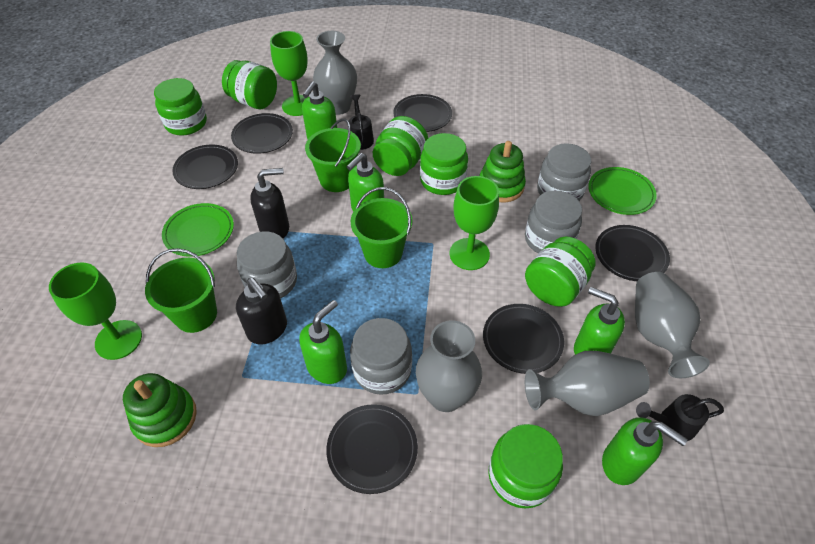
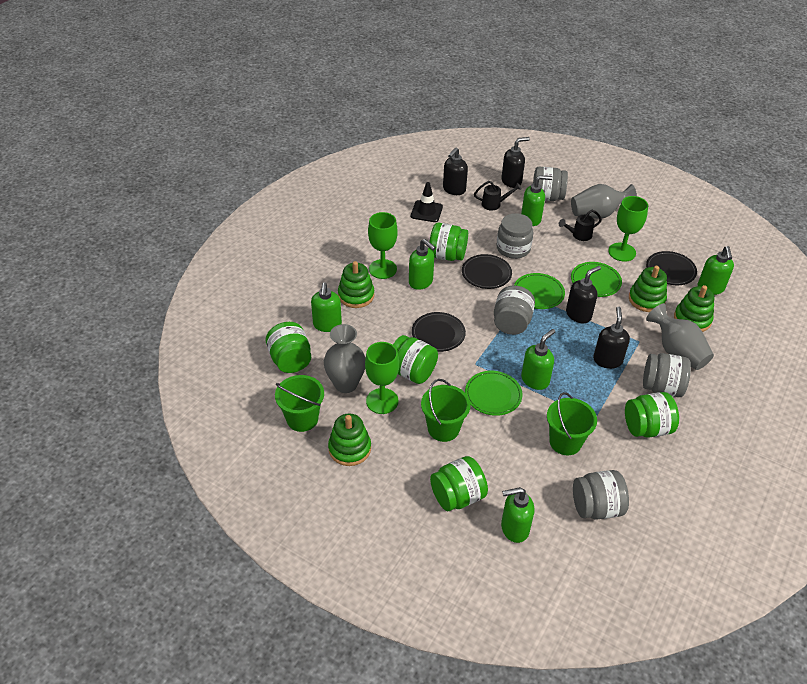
black plate: [172,145,238,189] [231,113,293,154] [326,404,418,494] [393,94,452,132] [483,304,564,374] [595,225,670,281] = 6 -> [412,312,466,352] [462,254,512,289] [646,251,697,285] = 3
black soap dispenser: [236,278,287,345] [250,168,289,238] = 2 -> [443,147,468,195] [501,137,530,188] [566,266,601,323] [593,307,630,369] = 4
black traffic cone: none = 0 -> [411,182,443,222] = 1
green jar: [154,78,207,136] [222,60,277,109] [373,116,428,176] [420,133,468,195] [489,424,563,508] [525,236,595,307] = 6 -> [266,322,311,373] [393,335,438,384] [429,223,468,261] [430,456,488,511] [625,392,679,437] = 5
green plate: [162,203,234,257] [588,167,657,215] = 2 -> [465,371,523,416] [514,273,565,309] [571,262,622,297] = 3
green soap dispenser: [299,300,347,384] [302,81,337,139] [347,153,384,212] [574,287,625,355] [602,417,688,485] = 5 -> [311,282,342,332] [409,239,436,290] [501,487,534,543] [521,175,552,226] [521,329,555,390] [698,246,734,295] = 6
green stacking toy: [123,373,197,447] [479,141,526,202] = 2 -> [328,413,371,466] [338,261,375,308] [629,266,667,312] [674,285,715,332] = 4
grey jar: [237,231,297,298] [350,318,412,395] [525,190,582,254] [537,143,591,201] = 4 -> [494,286,535,335] [496,213,534,259] [533,167,568,201] [573,470,629,520] [643,353,691,397] = 5
grey vase: [313,31,357,115] [416,320,482,412] [525,351,650,416] [635,272,710,378] = 4 -> [324,324,365,393] [571,184,637,219] [646,303,714,370] = 3

